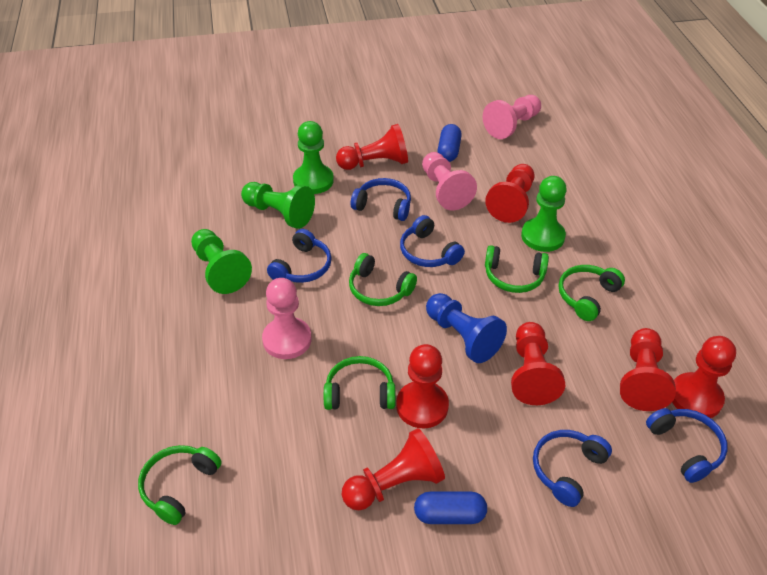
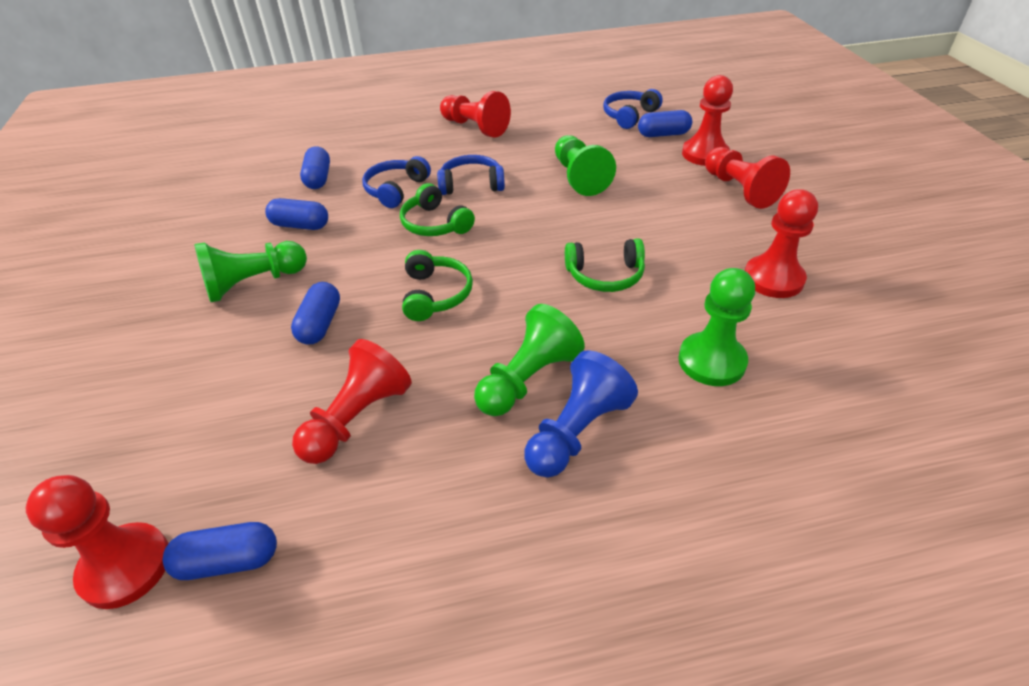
blue capsule: [414,492,487,524] [437,124,462,162] = 2 -> [163,522,277,580] [265,198,328,230] [291,282,340,344] [300,146,330,189] [638,110,692,137] = 5
blue headphones: [267,229,331,283] [351,178,411,221] [400,215,465,267] [533,430,612,507] [646,408,728,483] = 5 -> [362,156,431,208] [437,155,505,195] [603,89,663,129] = 3
green headphones: [138,445,222,525] [324,356,396,410] [349,253,417,306] [485,245,549,293] [558,265,625,321] = 5 -> [400,183,475,236] [402,250,473,321] [565,238,645,292] = 3
pink pawn: [262,278,312,359] [422,152,477,210] [483,95,541,139] = 3 -> none = 0
red pawn: [336,124,408,170] [342,428,445,510] [396,344,449,428] [485,164,534,223] [511,322,565,405] [620,328,676,411] [672,336,736,418] = 7 -> [26,475,169,609] [292,339,412,464] [440,91,511,138] [682,75,733,166] [705,147,790,209] [745,189,818,298] = 6

